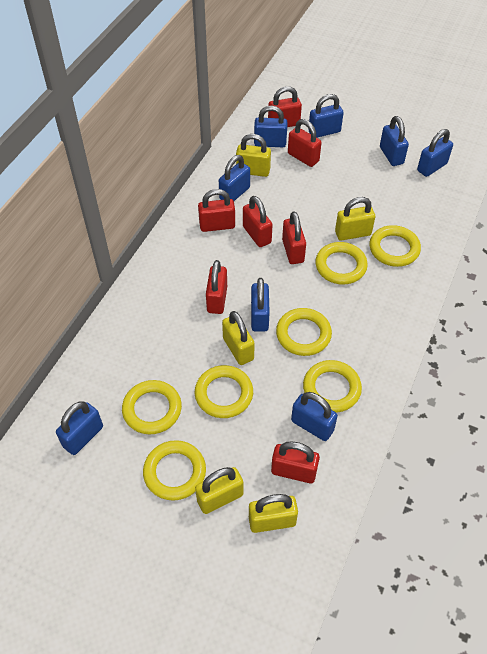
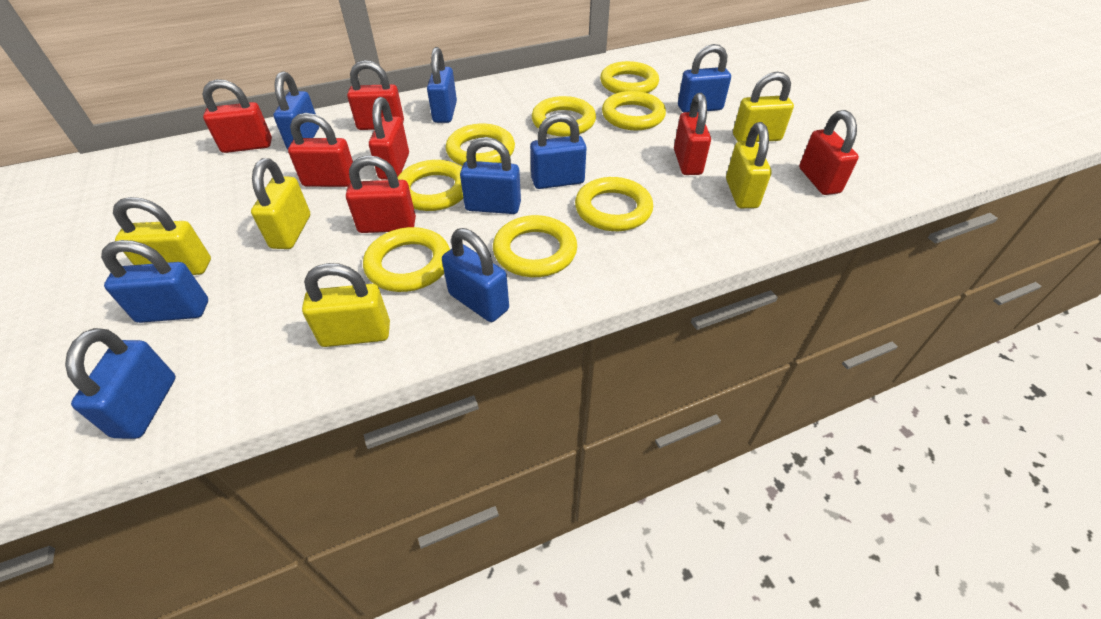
yellow ring: [122,380,182,434] [143,440,206,501] [195,365,253,418] [276,308,332,356] [303,360,362,413] [315,242,368,285] [369,225,421,267] = 7 -> [363,227,450,292] [398,160,463,211] [446,124,515,166] [493,215,577,277] [532,96,596,137] [575,177,653,231] [600,61,659,94] [602,91,666,130] = 8

